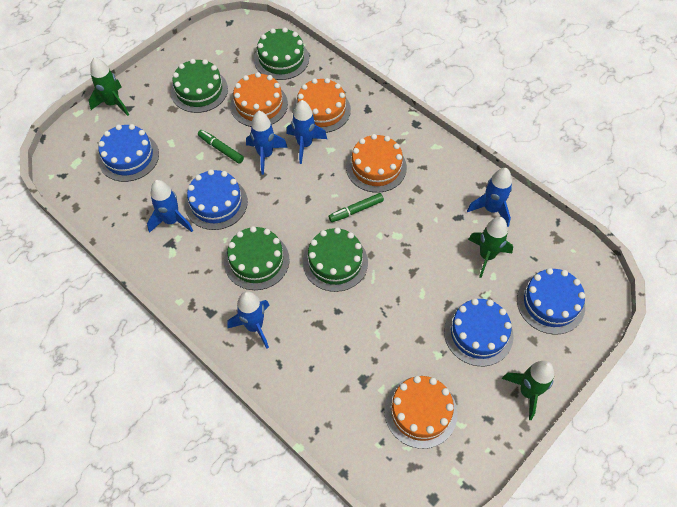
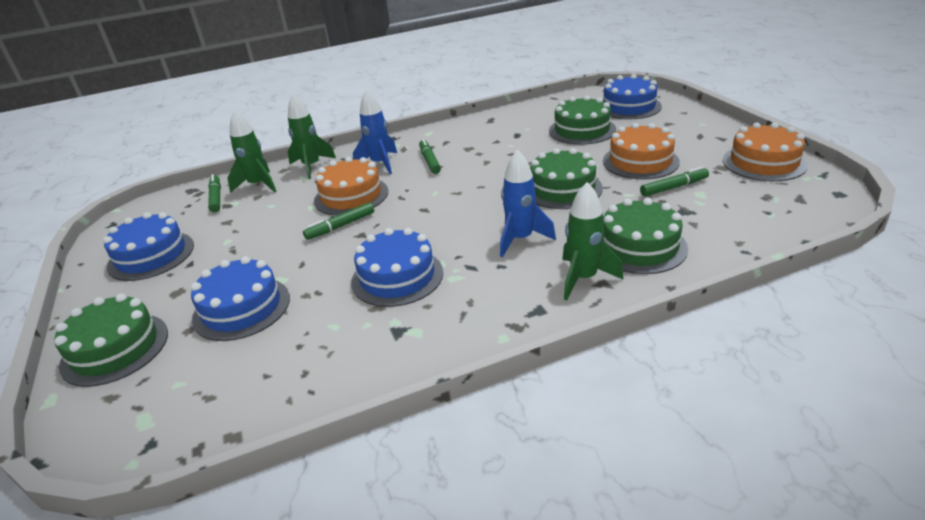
blue rocket: [147,180,193,233] [227,291,270,349] [246,111,288,175] [287,100,327,164] [467,168,512,227] = 5 -> [353,89,397,174] [500,149,556,257] = 2
green marker: [198,130,244,164] [328,193,384,222] = 2 -> [208,174,221,213] [303,202,374,240] [419,139,441,174] [640,166,709,196] = 4
orange cake: [230,72,288,127] [293,78,351,133] [346,134,407,193] [384,376,458,449] = 4 -> [314,157,388,216] [603,123,680,180] [723,122,808,181] = 3

